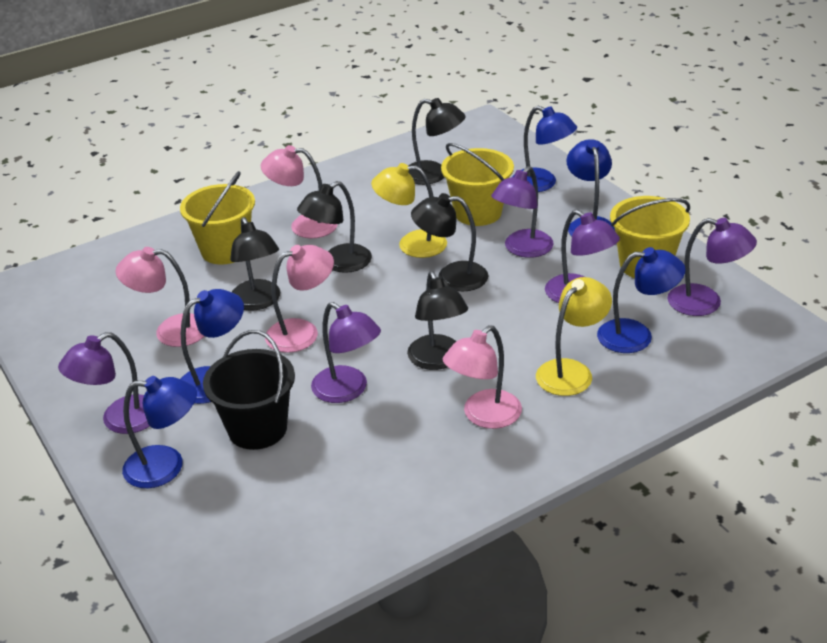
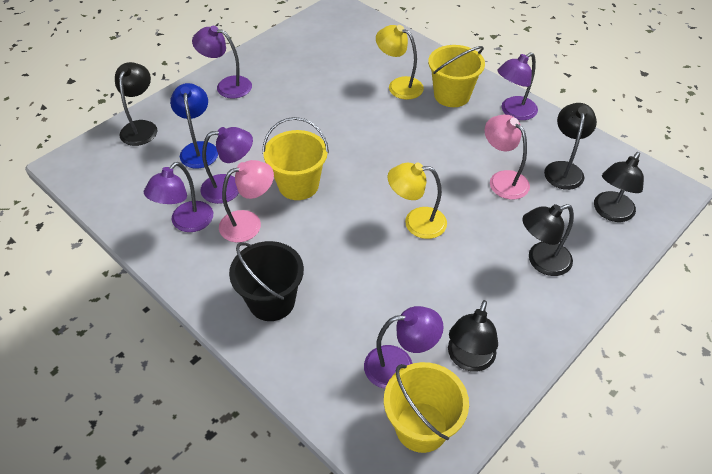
blue lamp: [122,376,197,488] [181,289,244,404] [512,106,577,192] [566,139,615,237] [597,247,686,353] = 5 -> [170,83,218,169] = 1
pink lamp: [115,247,204,347] [261,145,338,238] [265,245,334,353] [443,325,522,429] = 4 -> [219,160,274,242] [484,115,530,199] = 2

